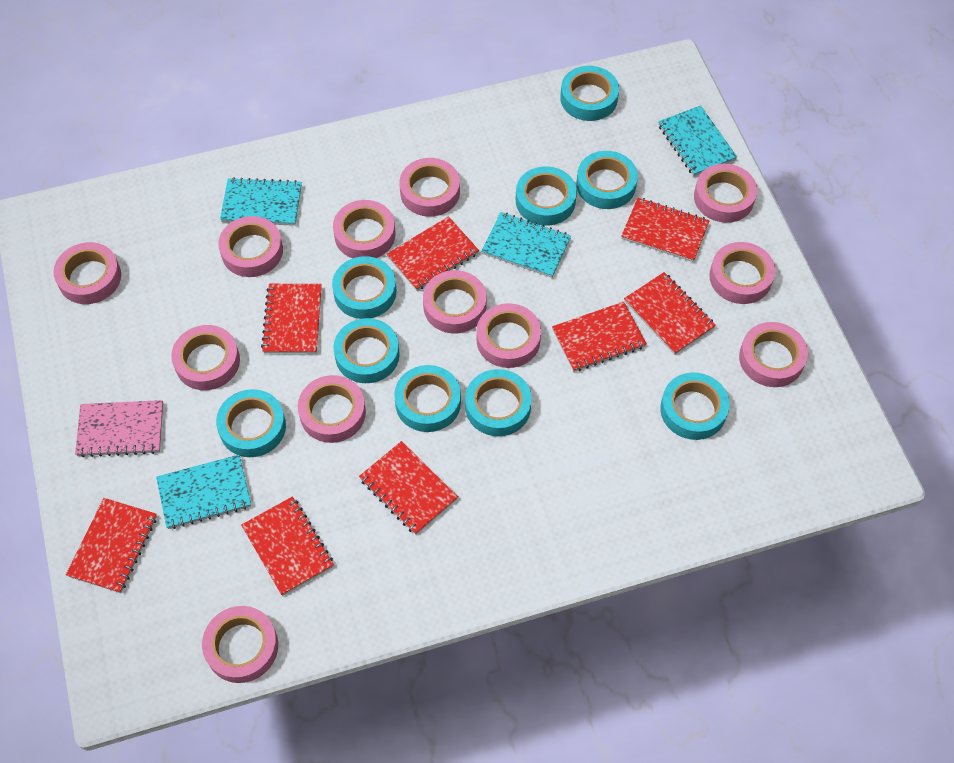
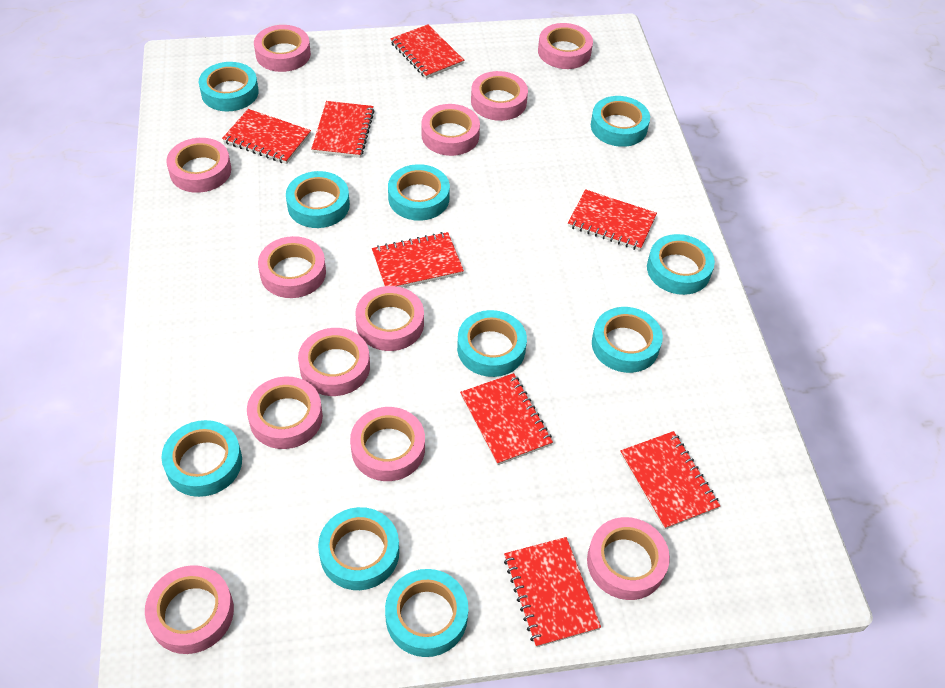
pink notebook: [75,400,163,457] = 1 -> none = 0
turquoise notebook: [156,455,251,529] [220,177,302,226] [481,212,571,278] [658,105,737,176] = 4 -> none = 0
turquoise tape: [216,389,286,457] [332,256,396,319] [334,318,400,383] [394,365,461,432] [465,369,532,436] [516,166,577,226] [560,66,619,121] [576,151,638,209] [660,372,730,440] = 9 -> [161,420,242,497] [199,62,259,111] [286,171,350,228] [318,507,399,590] [385,569,468,657] [388,164,450,221] [457,310,527,377] [591,96,650,147] [592,307,663,373] [647,234,715,295] = 10

